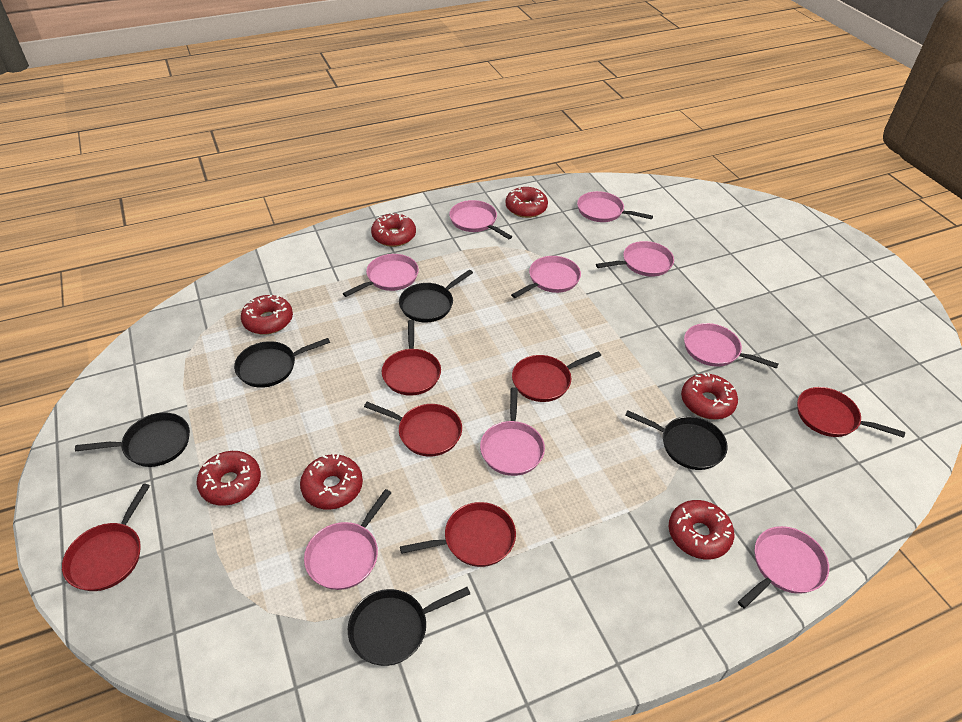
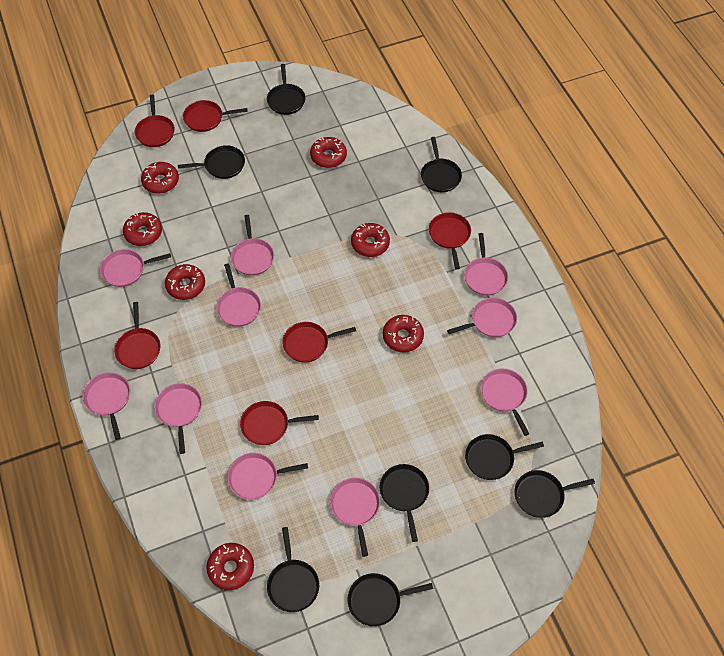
black pan: [75,412,190,467] [234,338,330,388] [348,587,470,666] [399,270,473,323] [625,410,728,470] = 5 -> [178,145,245,179] [267,64,306,115] [267,527,319,612] [347,573,433,627] [380,464,429,542] [421,137,462,192] [465,434,544,480] [514,470,595,518] = 8
pink pan: [304,489,391,590] [343,254,419,297] [449,200,512,239] [480,387,545,476] [511,256,581,298] [577,191,653,222] [596,241,674,277] [684,323,779,369] [738,526,829,609] = 9 -> [83,372,130,440] [100,249,171,287] [154,383,202,454] [216,263,261,327] [227,453,308,499] [231,215,274,276] [330,478,380,557] [447,298,517,337] [464,233,508,296] [480,369,529,436] = 10

